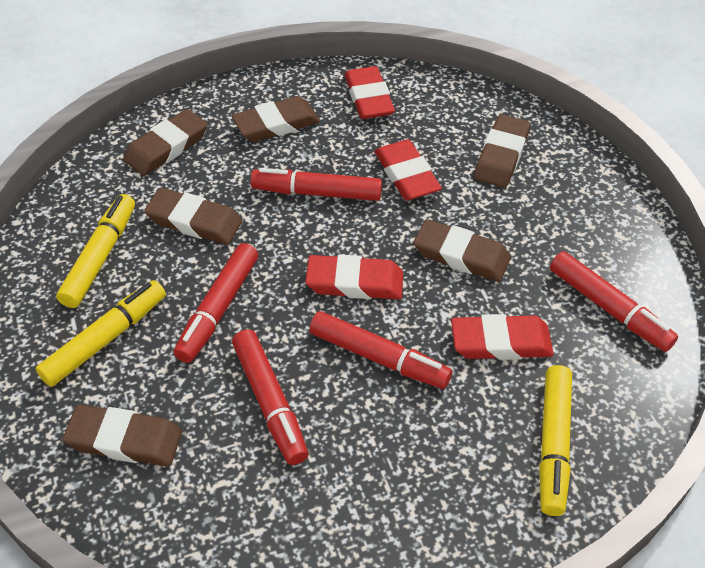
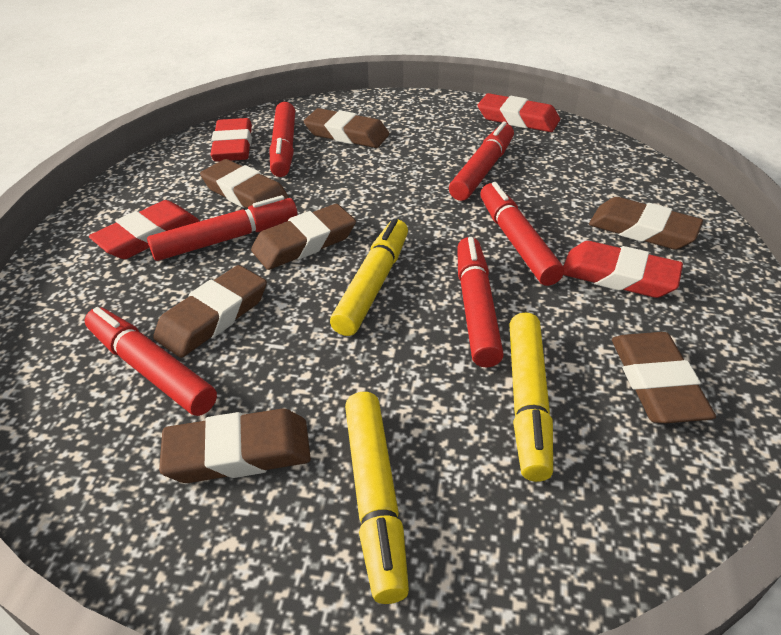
brown eraser: [63,405,182,467] [123,109,207,176] [144,188,242,245] [232,96,320,142] [414,219,511,282] [474,114,530,188] = 6 -> [153,265,267,358] [159,409,311,483] [200,159,289,208] [251,204,356,270] [304,108,389,148] [589,197,703,250] [612,332,716,423] = 7
red marker: [173,243,258,363] [232,329,308,465] [251,168,382,201] [309,311,452,389] [550,251,678,352] = 5 -> [84,307,217,416] [147,195,297,261] [269,102,295,177] [449,121,514,201] [457,237,504,368] [480,182,564,286] = 6

